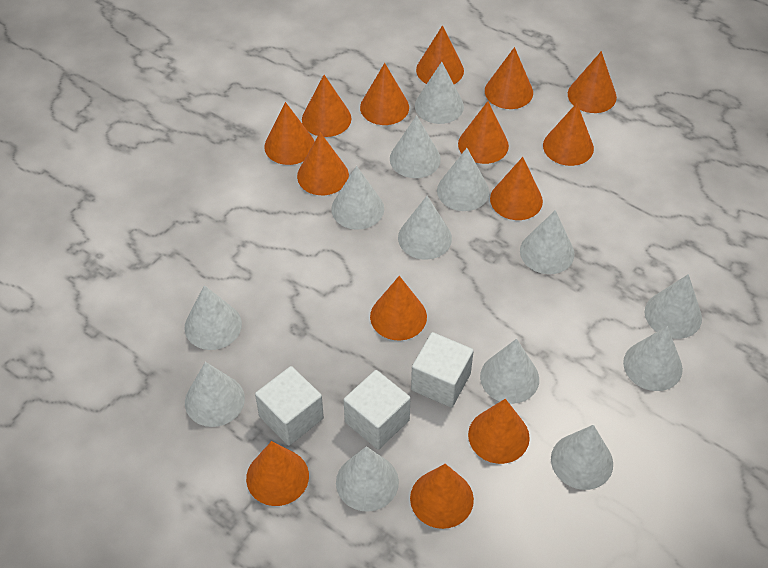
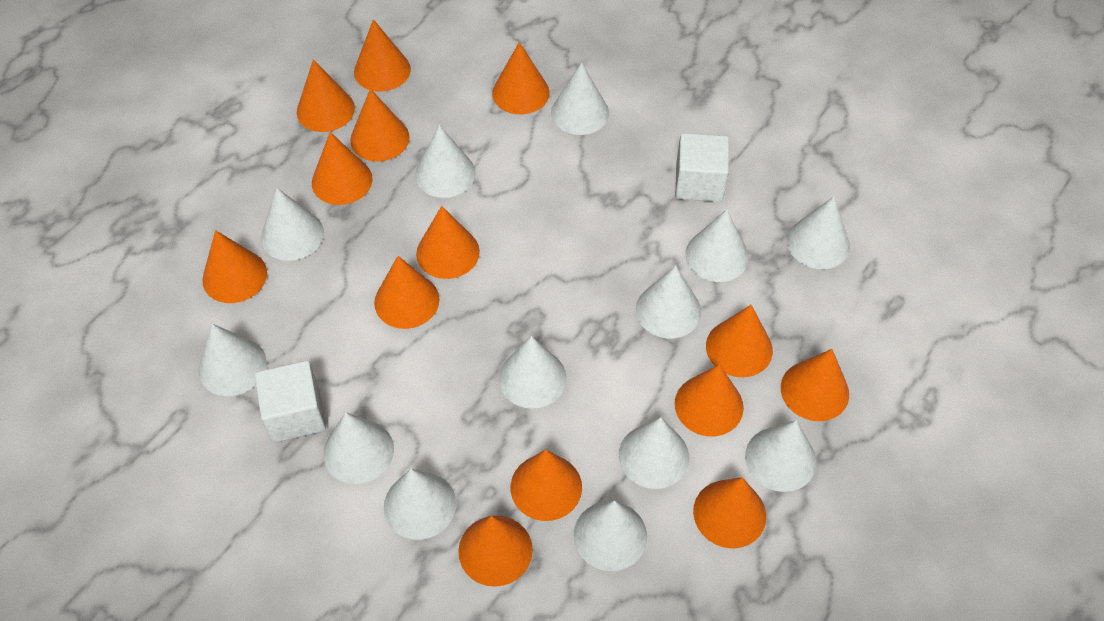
white cube: [255,366,324,446] [344,370,410,450] [411,332,474,408] = 3 -> [255,360,326,443] [675,133,729,202] = 2

